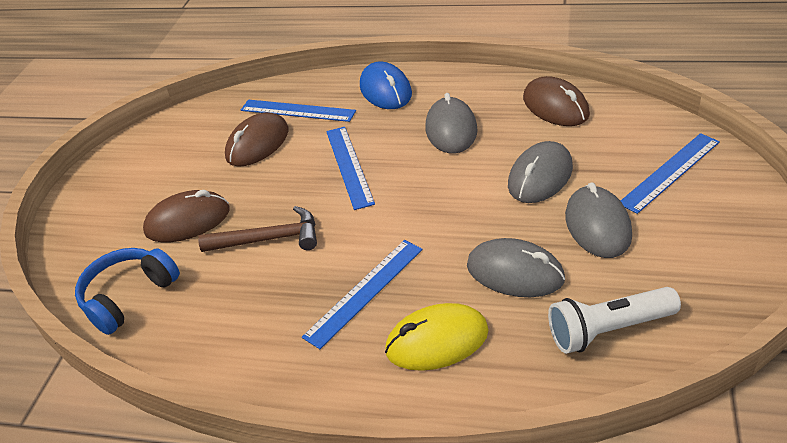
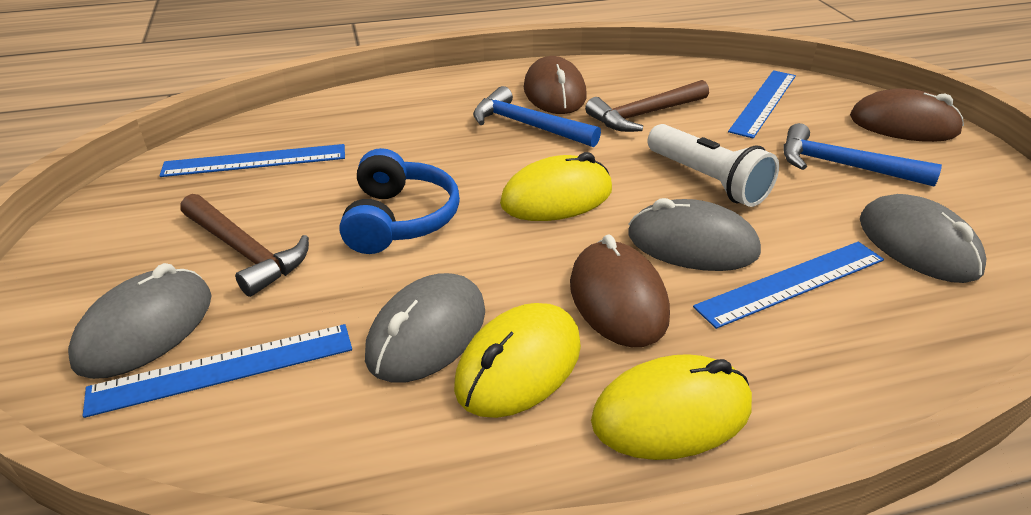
blue hammer: none = 0 -> [473,86,601,147] [784,123,942,187] = 2
blue mouse: [360,62,412,109] = 1 -> none = 0
brown hammer: [198,206,317,252] = 1 -> [180,194,309,297] [585,80,709,132] = 2
yellow mouse: [385,303,489,371] = 1 -> [454,303,581,418] [500,152,612,221] [591,354,752,460] = 3

